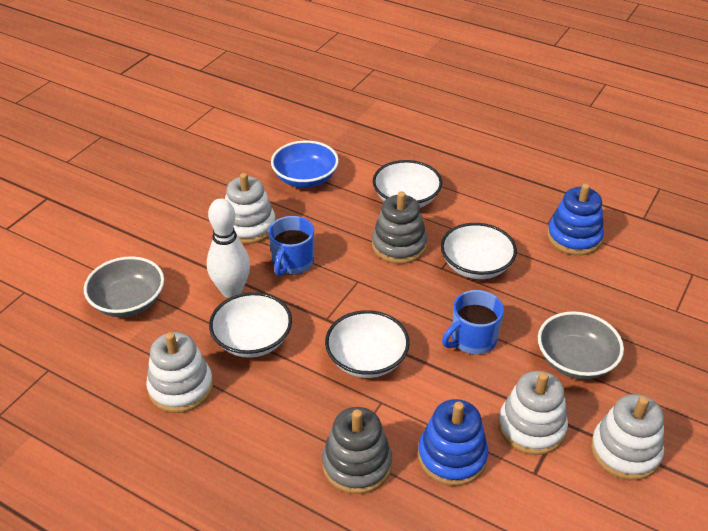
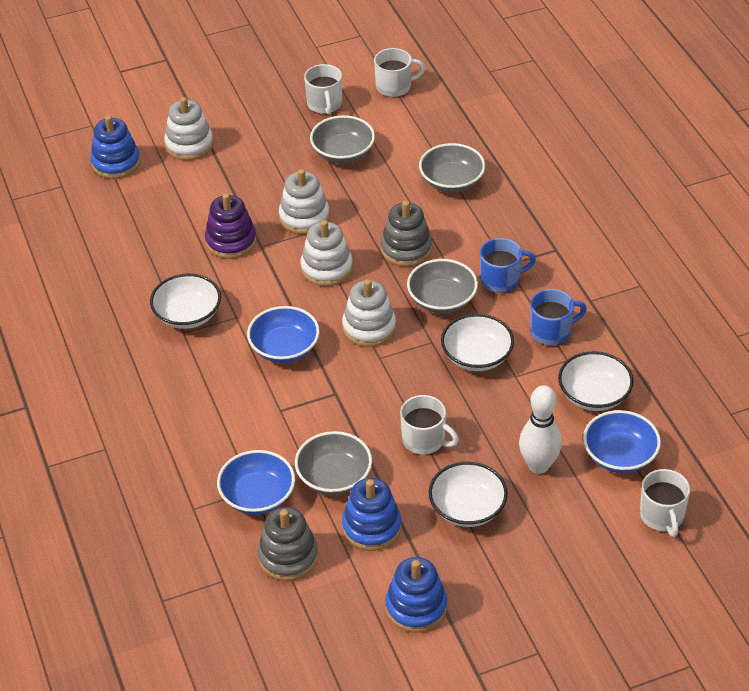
blue bowl: [271,140,339,188] = 1 -> [217,450,295,515] [247,306,320,363] [583,410,661,473] = 3
blue stacking toy: [418,399,488,486] [547,183,604,255] = 2 -> [90,115,140,179] [342,478,402,551] [385,557,447,633] = 3
grey bowl: [84,256,164,317] [538,311,624,379] = 2 -> [295,431,372,495] [310,115,375,163] [407,259,478,314] [419,143,485,193] = 4
purple stacking toy: none = 0 -> [205,193,257,259] = 1
white mug: none = 0 -> [304,64,342,115] [374,48,425,97] [400,395,459,455] [640,469,690,537] = 4

